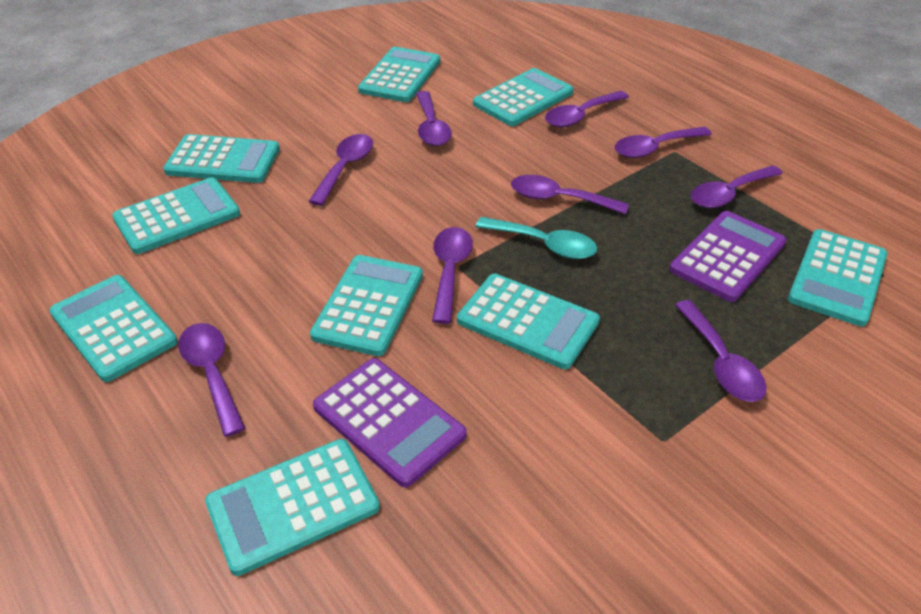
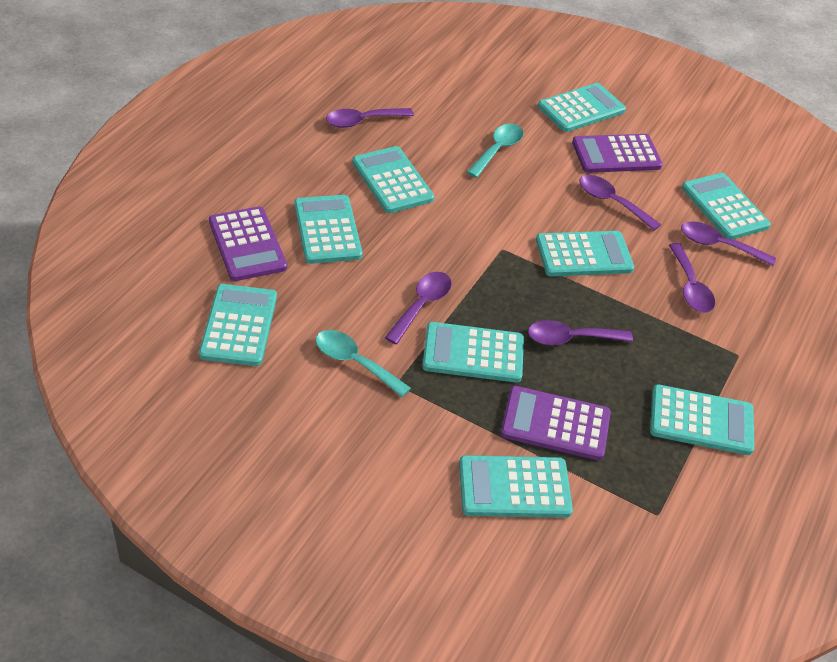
purple calculator: [313,358,467,488] [669,211,786,302] = 2 -> [209,206,287,281] [501,386,611,460] [572,134,663,173] = 3
purple spoon: [178,323,245,437] [308,134,373,206] [416,91,452,146] [432,227,473,324] [511,175,629,214] [545,91,629,127] [615,127,712,158] [675,300,767,402] [690,165,783,208] = 9 -> [326,108,414,128] [385,272,452,344] [528,320,633,345] [579,175,661,231] [669,243,715,313] [681,221,776,266] = 6
turquoise spoon: [475,217,597,259] = 1 -> [316,330,411,397] [467,124,524,178] = 2

